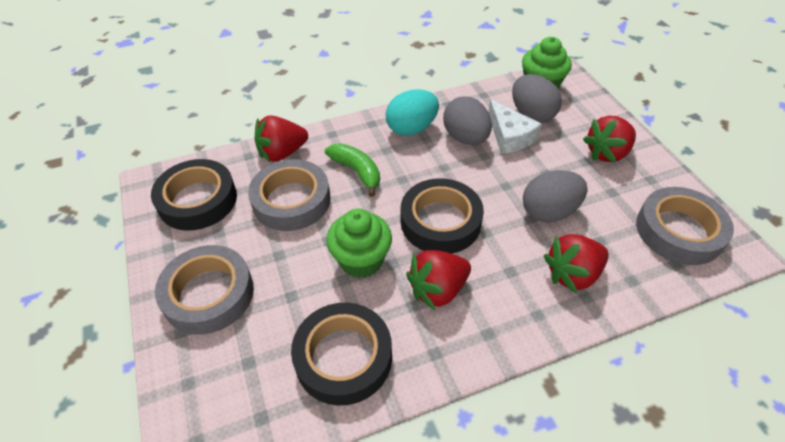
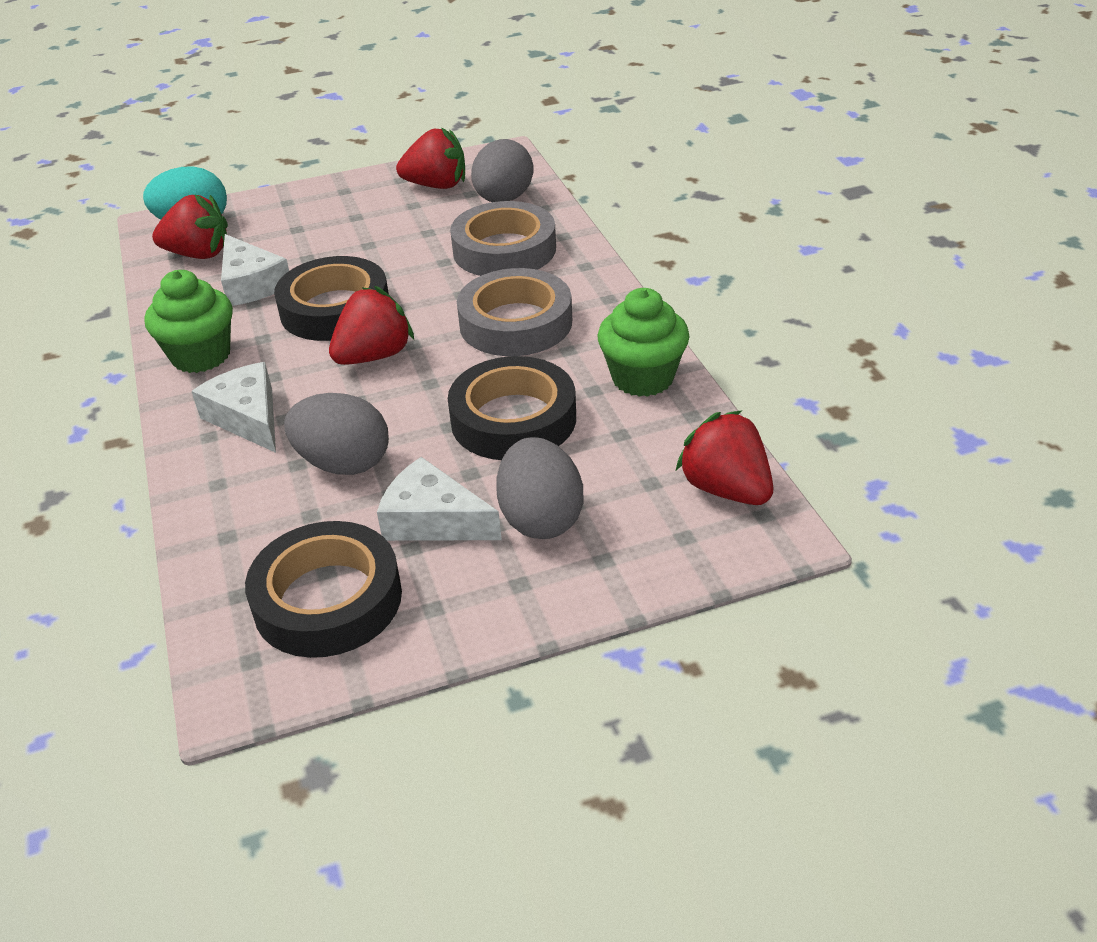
green banana: [325,143,380,197] = 1 -> none = 0
grey tape: [155,245,254,334] [248,159,331,231] [636,187,734,265] = 3 -> [450,201,556,276] [457,268,572,356] = 2
white cheese: [488,99,542,154] = 1 -> [192,362,276,453] [221,234,289,306] [377,457,502,541] = 3

